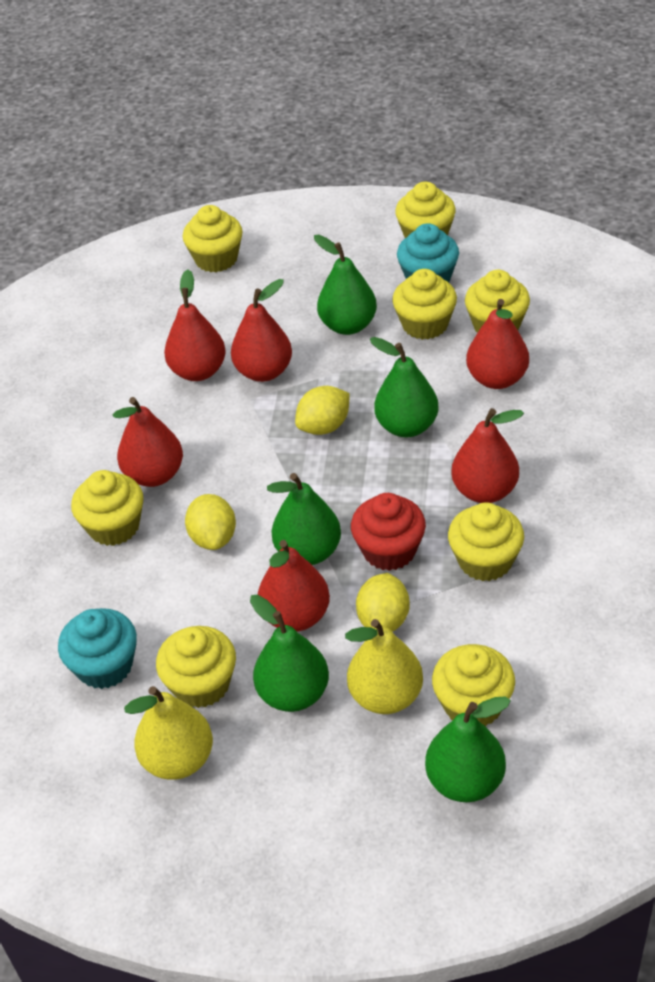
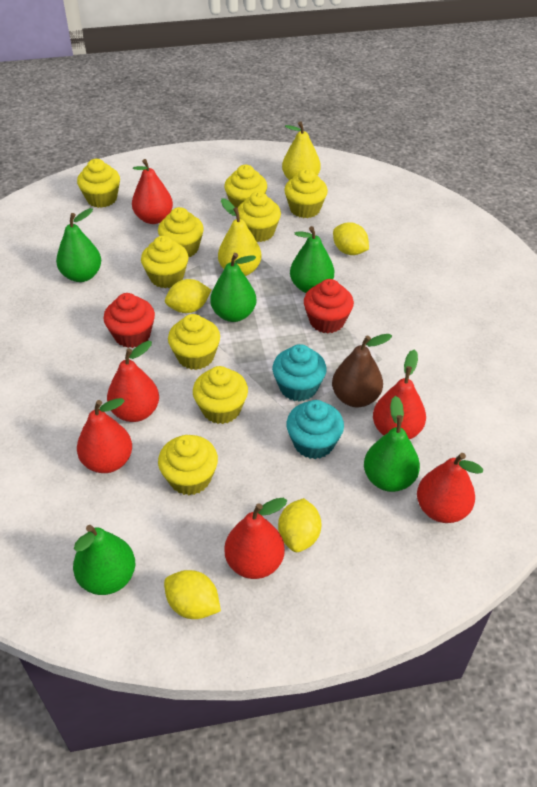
brown pear: none = 0 -> [332,334,392,408] = 1
red cupcake: [351,493,426,571] = 1 -> [103,293,155,348] [304,279,354,333] = 2
yellow cupcake: [71,470,144,546] [156,626,236,708] [182,205,242,272] [392,269,457,340] [395,182,456,238] [432,644,515,727] [448,502,524,581] [465,270,530,333] = 8 -> [77,159,120,208] [141,236,188,288] [158,207,204,257] [158,435,218,495] [168,314,220,370] [193,366,248,424] [224,165,267,207] [238,191,281,242] [284,169,328,218] = 9
yellow lemon: [185,494,236,550] [295,386,350,435] [356,573,410,632] = 3 -> [164,570,221,619] [165,279,211,313] [278,498,321,552] [333,222,369,255] = 4

